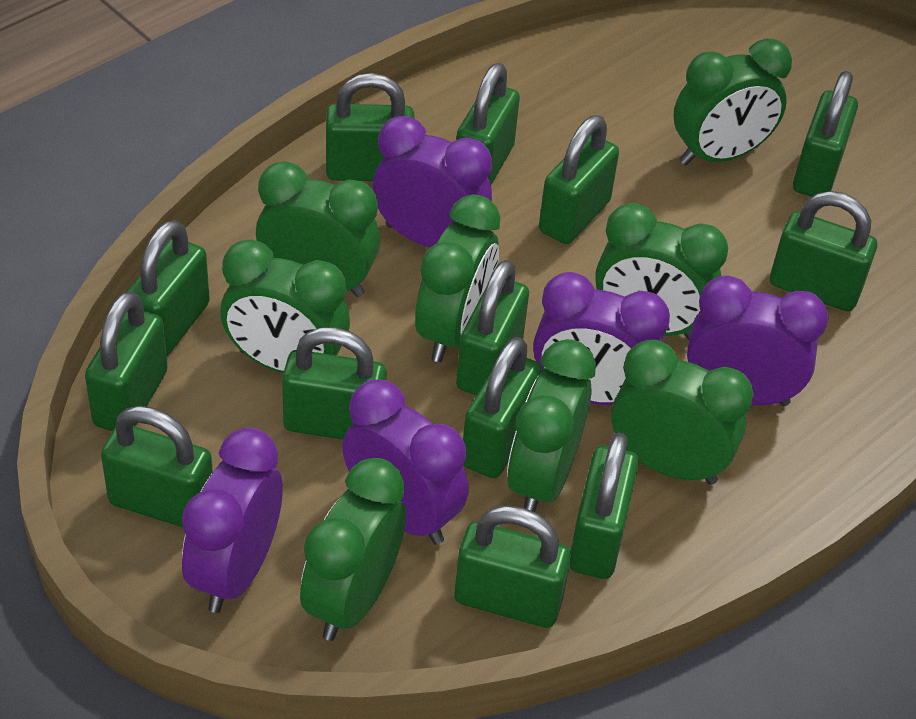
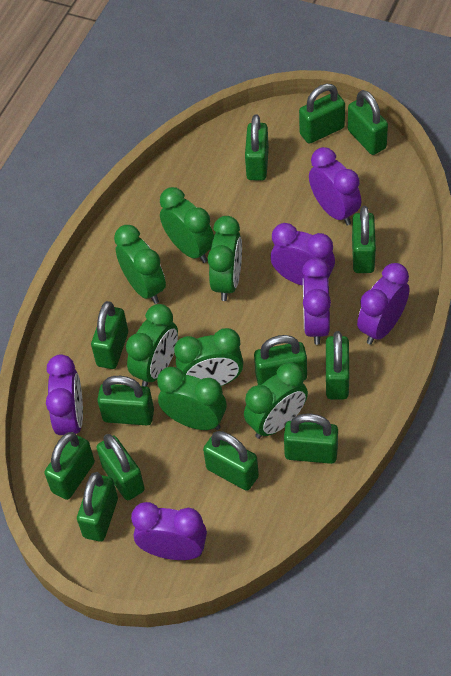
green clock: [220,239,350,373] [256,161,380,297] [300,458,406,641] [415,194,500,362] [507,339,596,512] [595,203,728,340] [611,339,754,485] [674,38,792,165] = 8 -> [114,225,166,304] [126,304,178,387] [157,367,227,430] [160,187,214,263] [174,328,243,386] [207,216,242,301] [244,362,308,439] = 7
purple clock: [182,428,283,613] [342,380,469,545] [372,116,492,248] [533,272,670,405] [687,275,828,406] = 5 -> [46,354,83,435] [131,502,207,560] [271,223,335,286] [302,258,331,345] [309,147,361,225] [357,263,410,345] = 6

